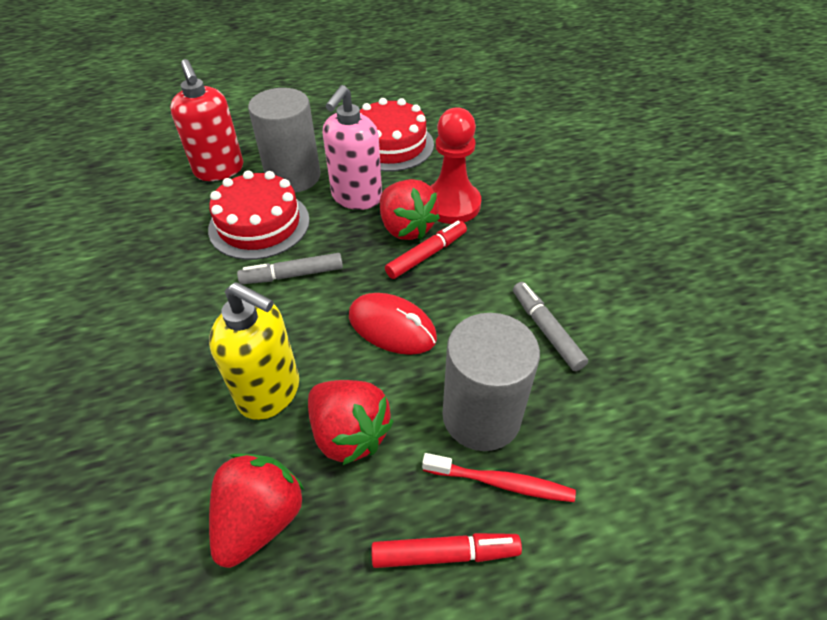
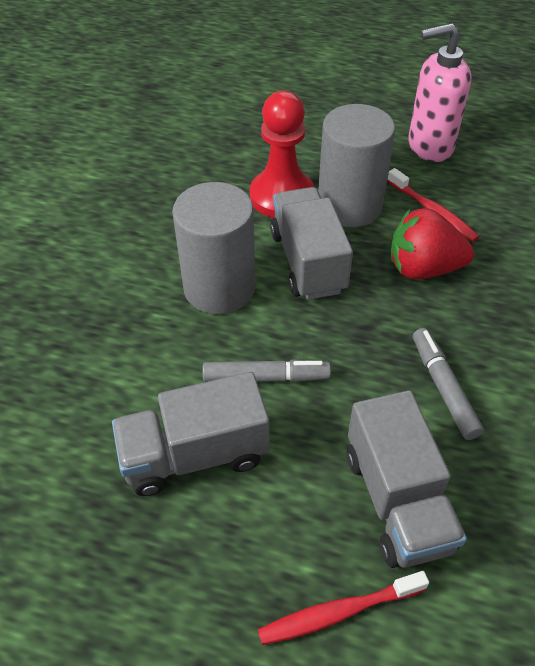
grey truck: none = 0 -> [112,372,269,496] [270,187,353,300] [347,390,467,568] = 3
red cake: [208,170,310,260] [360,98,434,172] = 2 -> none = 0
red marker: [371,533,522,568] [385,221,467,279] = 2 -> none = 0
red mouse: [349,293,437,355] = 1 -> none = 0
red soap dispenser: [170,59,244,181] = 1 -> none = 0
red strawberry: [209,453,305,568] [308,380,394,465] [380,179,440,240] = 3 -> [391,208,474,279] = 1
red toothbrush: [422,453,576,502] = 1 -> [258,571,429,645] [387,168,479,242] = 2
yellow soap dispenser: [209,282,299,420] = 1 -> none = 0

